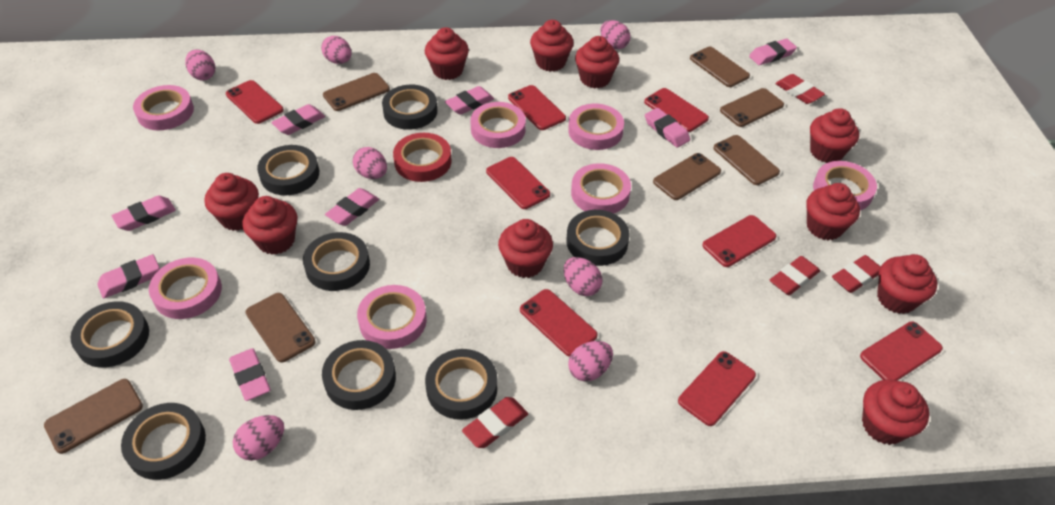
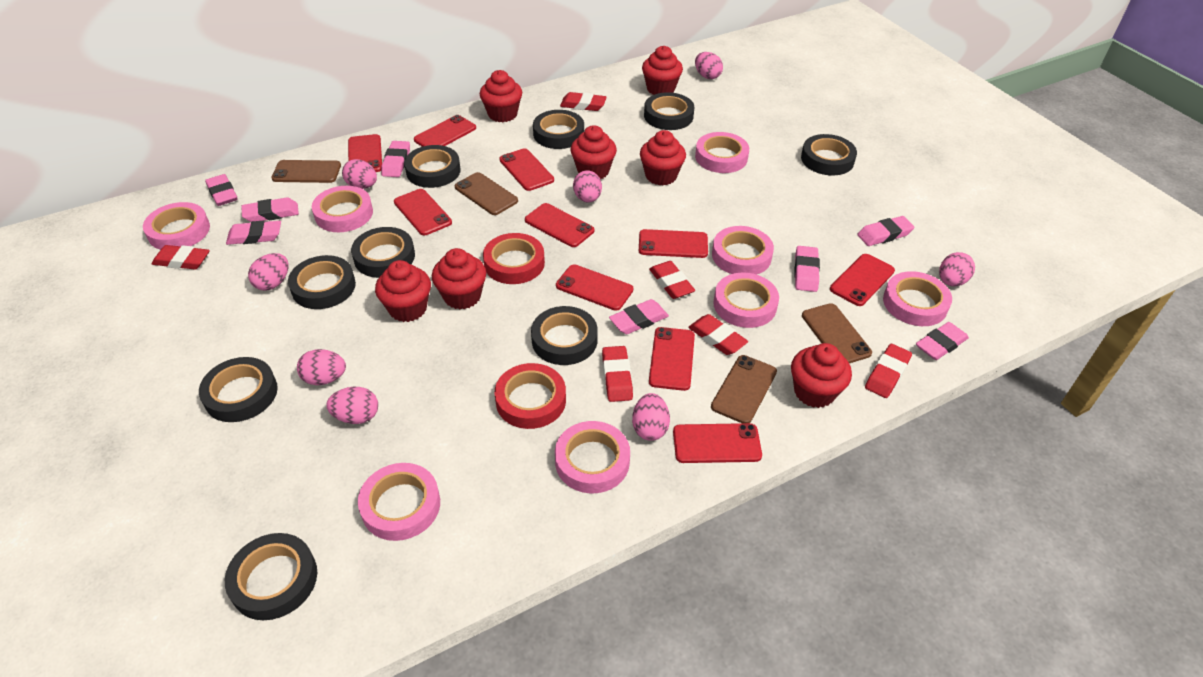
black tape: [70,301,149,368] [121,403,206,480] [257,145,319,195] [303,232,370,291] [322,340,396,410] [382,85,437,130] [425,349,498,420] [566,210,630,266] = 8 -> [199,357,278,422] [225,533,317,620] [288,255,356,309] [351,227,415,278] [404,145,461,188] [531,306,598,365] [533,110,584,149] [644,92,694,130] [801,134,857,175] = 9
brown phone: [44,379,143,454] [245,293,316,362] [323,73,390,111] [653,153,721,200] [690,47,750,87] [713,135,780,185] [720,88,784,127] = 7 -> [271,160,341,183] [455,172,518,215] [711,355,777,423] [802,303,872,363] = 4
pink egg: [185,49,215,80] [233,415,284,461] [321,36,352,64] [353,147,387,179] [564,257,603,296] [568,341,613,381] [601,20,630,49] = 7 -> [248,253,289,291] [297,349,346,385] [326,387,378,424] [342,159,377,189] [573,170,602,203] [632,393,670,441] [695,52,723,79] [939,252,975,286] = 8
pink tape: [133,85,194,130] [149,258,222,319] [357,285,427,349] [470,102,526,148] [568,104,624,150] [571,163,631,213] [813,161,877,210] = 7 -> [143,202,210,250] [312,186,373,232] [358,463,440,541] [555,421,630,493] [695,132,749,173] [712,226,774,275] [713,273,779,328] [883,271,952,326] = 8
red cupcake: [204,173,259,231] [242,196,297,255] [425,27,469,80] [498,219,553,278] [530,20,574,72] [575,36,619,88] [806,183,860,240] [810,108,859,163] [862,380,929,445] [877,254,937,314] = 10 -> [375,260,431,322] [432,248,486,309] [480,70,522,122] [571,125,617,179] [640,130,686,186] [642,46,683,95] [791,343,852,408] = 7
red eraser: [462,397,528,448] [770,256,820,295] [775,74,825,104] [832,255,881,293] = 4 -> [152,245,210,270] [560,92,607,111] [602,346,633,402] [649,261,695,299] [688,314,748,355] [865,344,912,398] = 6
red phone: [226,80,284,124] [486,157,550,209] [508,85,566,130] [520,289,598,357] [644,88,709,132] [678,351,756,426] [702,215,776,267] [860,321,943,381] = 8 -> [348,134,382,172] [394,189,452,235] [414,115,476,147] [499,148,554,191] [525,203,594,247] [556,264,633,311] [639,229,708,258] [649,327,695,391] [673,423,762,463] [830,254,895,306] = 10
red tape: [393,133,452,182] = 1 -> [483,233,545,284] [494,363,566,429] = 2

